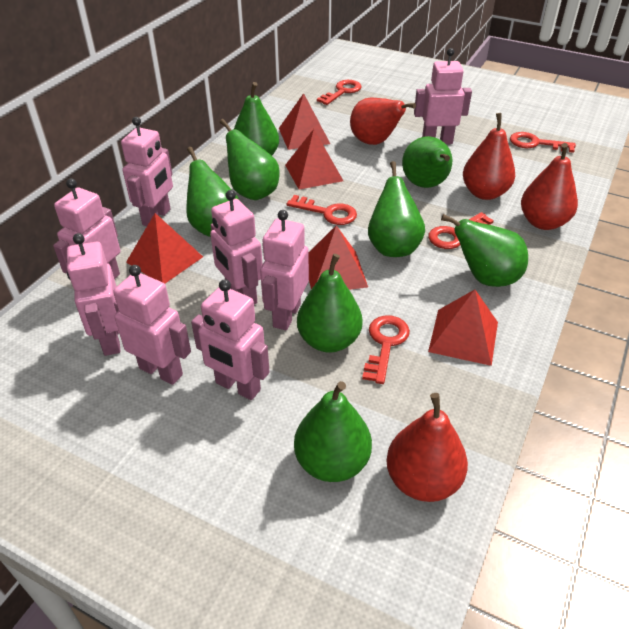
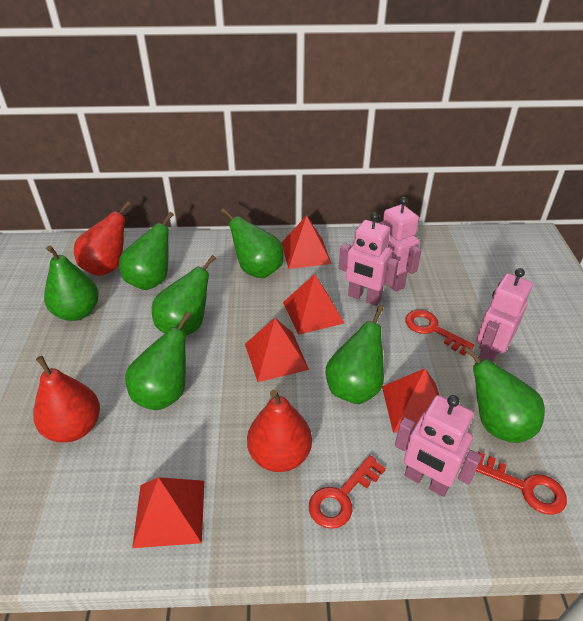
green pear: [186,147,239,237] [220,119,280,200] [234,82,279,155] [294,381,372,482] [297,254,363,353] [368,161,425,257] [402,136,452,188] [441,214,528,287] = 8 -> [44,246,99,321] [119,212,174,290] [125,312,191,410] [152,255,216,336] [221,208,284,278] [326,306,384,404] [463,346,545,443] = 7
pink robot: [53,178,120,279] [67,233,120,356] [113,265,191,385] [121,117,173,226] [191,279,270,400] [210,190,263,304] [260,210,309,330] [414,48,472,144] = 8 -> [339,212,399,306] [379,197,422,292] [395,395,482,497] [476,268,533,362] = 4
red key: [287,195,357,225] [317,80,362,105] [362,315,410,384] [428,212,494,249] [510,132,576,153] = 5 -> [309,455,386,529] [405,310,474,355] [476,452,567,515] = 3
red pear: [350,98,416,145] [386,393,468,502] [463,113,515,200] [521,143,578,230] = 4 -> [33,356,100,443] [74,201,131,276] [247,390,312,472] = 3

